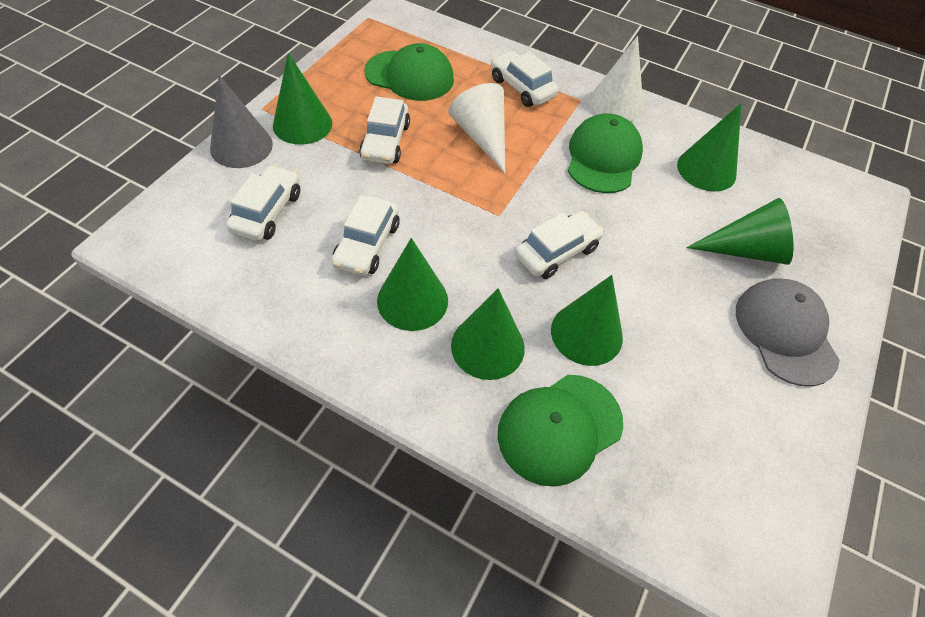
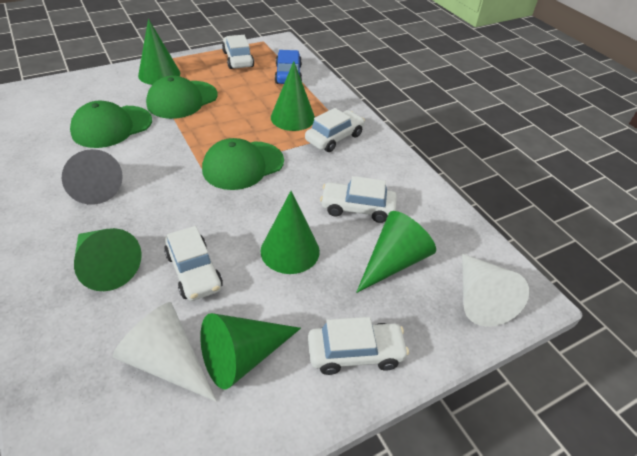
blue car: none = 0 -> [275,50,302,84] = 1
grey cap: [736,279,840,386] = 1 -> none = 0

